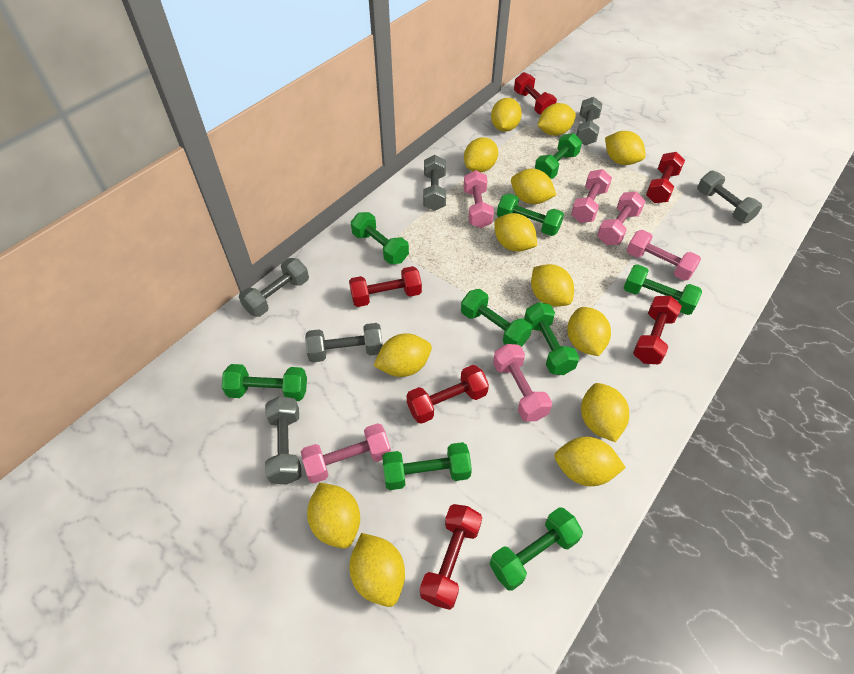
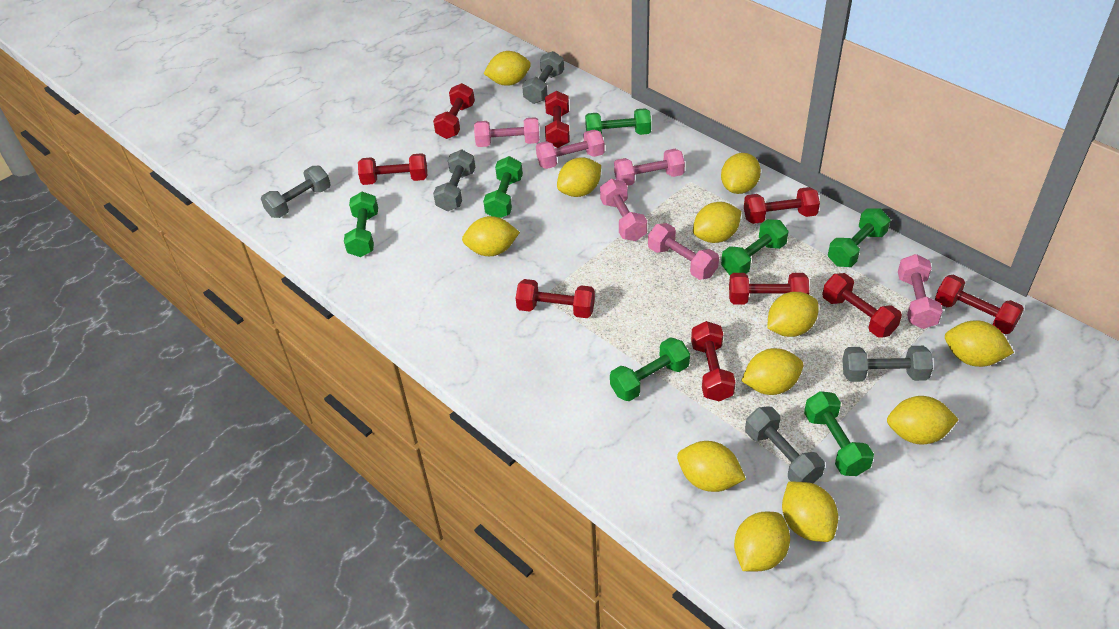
green dumbbell: [221,364,307,401] [351,212,409,264] [382,442,472,490] [461,289,532,347] [490,507,583,591] [497,193,564,236] [524,302,579,375] [535,133,582,179] [623,264,702,315] = 9 -> [344,192,378,257] [483,156,523,218] [585,108,651,135] [610,337,690,401] [721,219,788,275] [804,391,874,476] [828,209,890,267] = 7
grey dumbbell: [239,258,309,317] [265,396,301,485] [305,323,383,363] [423,155,446,211] [576,97,603,145] [697,171,762,223] = 6 -> [261,166,331,218] [433,150,475,211] [522,51,564,104] [745,406,825,483] [842,346,933,382] = 5
red dumbbell: [349,266,422,307] [406,365,489,424] [420,504,482,610] [514,72,557,115] [633,296,682,364] [646,152,685,203] = 6 -> [358,153,427,185] [433,83,475,139] [516,279,595,318] [545,91,570,148] [691,321,736,401] [729,273,809,305] [744,187,820,224] [822,273,902,338] [935,275,1024,334] = 9
yellow lemon: [307,483,360,549] [349,533,405,607] [374,333,432,377] [464,137,498,172] [491,98,522,132] [494,213,537,252] [511,169,556,204] [531,264,574,307] [537,103,576,136] [554,437,626,486] [567,307,611,356] [581,383,629,442] [605,131,646,165] = 13 -> [462,216,520,256] [483,51,531,86] [557,157,601,197] [677,441,746,492] [693,202,741,243] [721,153,761,194] [734,512,790,571] [741,348,803,395] [767,292,819,337] [782,481,838,542] [887,396,959,445] [945,320,1014,367] = 12

